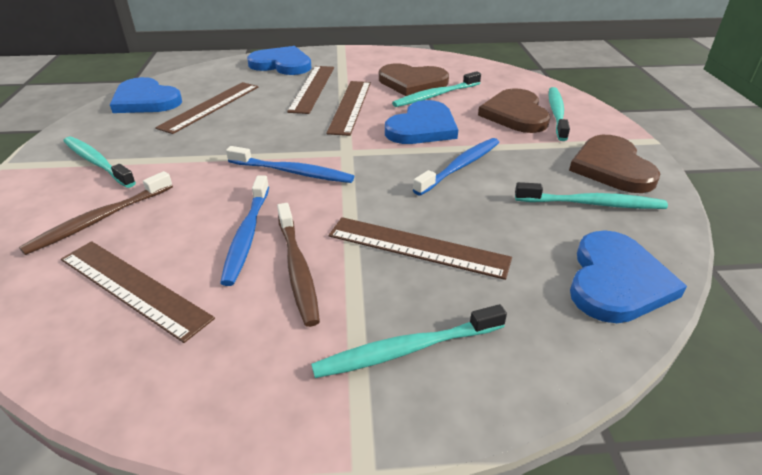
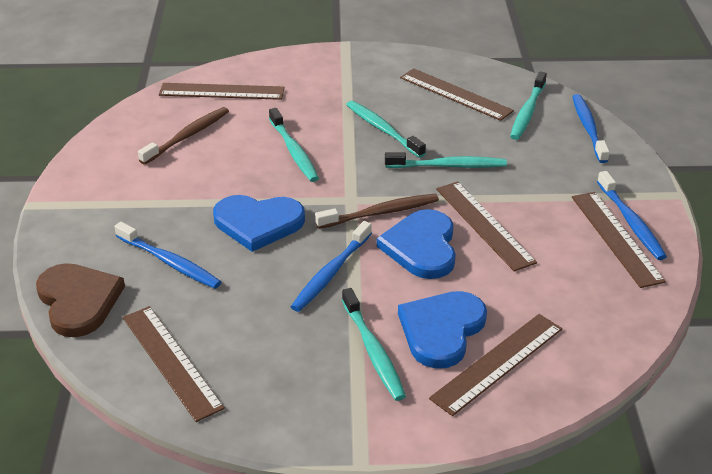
blue heart: [110,77,182,113] [247,46,312,75] [385,100,458,144] [570,230,687,323] = 4 -> [213,195,305,252] [377,209,456,279] [398,291,487,369] = 3
blue toothbrush: [220,175,269,286] [226,146,354,183] [413,138,499,196] = 3 -> [114,222,221,289] [291,221,372,312] [572,94,610,163] [597,171,667,260] = 4
brown heart: [379,63,449,96] [478,88,550,133] [569,135,661,193] = 3 -> [36,263,125,337] = 1
brown ruler: [61,241,215,343] [155,82,258,134] [287,66,334,114] [326,81,371,136] [329,217,512,280] = 5 -> [123,306,225,422] [159,83,285,100] [400,68,514,121] [429,314,562,416] [436,181,537,272] [572,192,666,288] = 6

